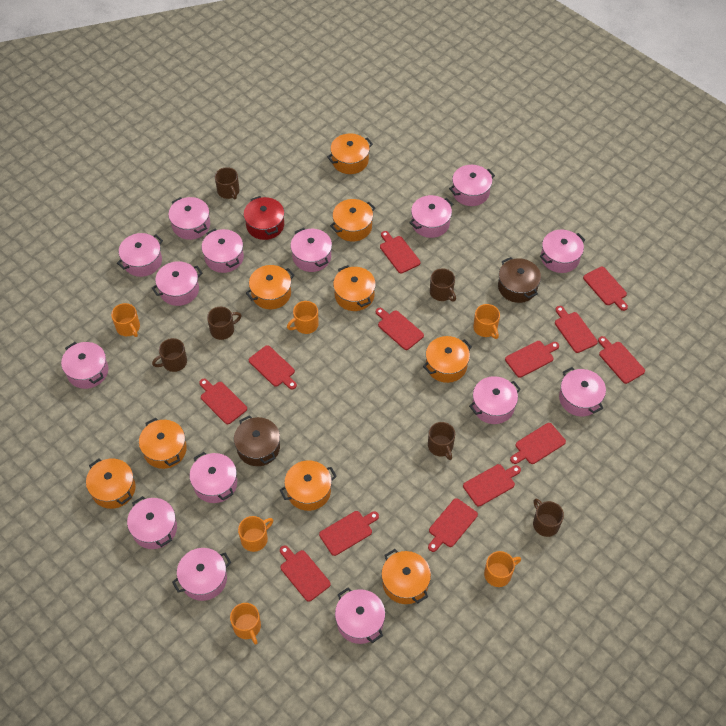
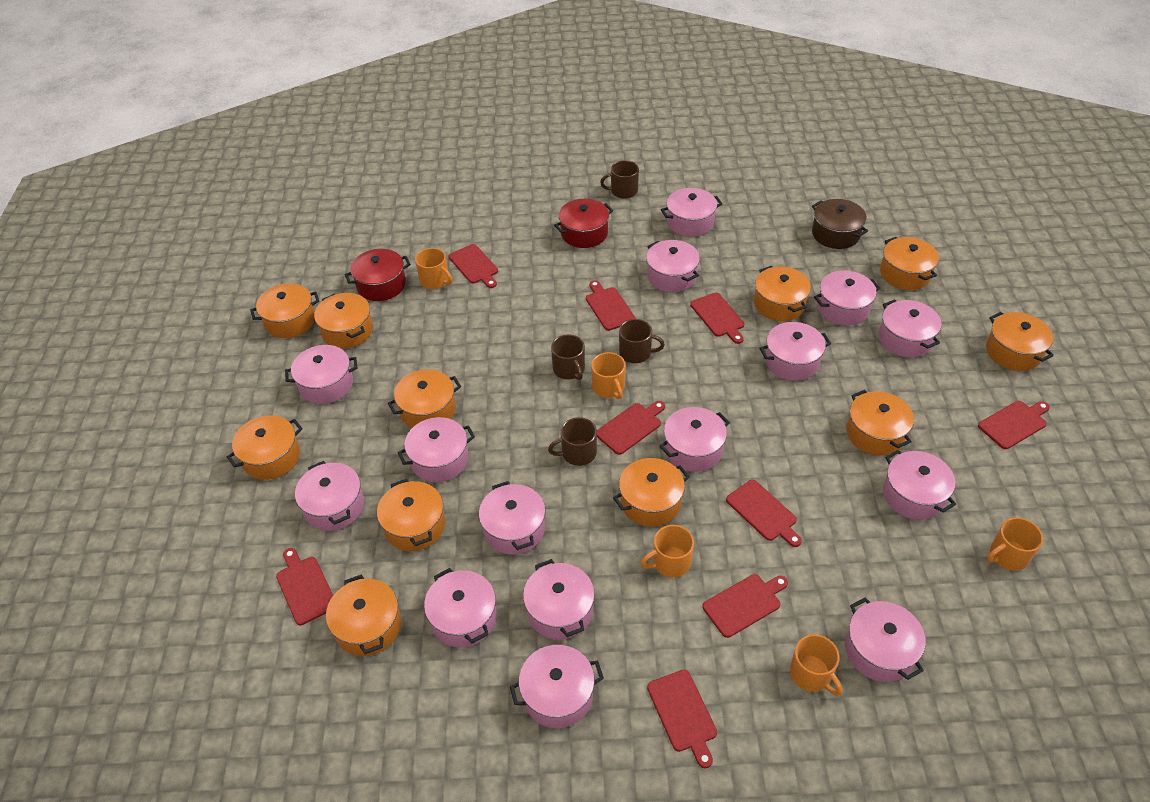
brown mug: [152,338,187,372] [207,307,242,340] [215,167,239,199] [428,422,455,460] [430,268,456,301] [533,499,564,537] = 6 -> [548,417,597,466] [551,335,585,380] [600,160,639,199] [619,319,665,363] = 4
brown pot: [234,415,280,466] [498,257,541,303] = 2 -> [812,199,868,249] = 1
orange mug: [111,303,140,337] [230,603,261,645] [238,516,273,552] [287,301,319,334] [473,304,500,339] [484,551,521,587] = 6 -> [415,248,453,289] [591,352,626,399] [641,525,694,578] [790,634,843,696] [987,517,1043,571] = 5
orange pot: [86,458,136,509] [139,418,187,469] [246,265,295,309] [280,460,337,511] [327,133,373,174] [330,199,375,242] [333,265,376,311] [381,549,431,604] [423,336,472,383] = 9 -> [227,415,303,480] [250,283,319,338] [314,293,373,348] [326,574,401,656] [377,479,445,551] [388,369,461,428] [613,458,690,527] [754,266,811,321] [846,390,914,455] [880,237,939,290] [986,312,1054,371] = 11
red cutting board: [199,379,247,424] [249,345,297,390] [280,545,331,602] [319,511,379,556] [376,308,424,350] [380,231,420,274] [428,498,478,552] [463,464,521,506] [505,341,559,378] [510,423,566,464] [555,306,598,353] [583,267,628,311] [598,336,645,384] = 13 -> [276,548,333,625] [449,244,498,288] [586,280,636,331] [597,401,665,455] [647,670,717,768] [690,292,744,344] [702,574,788,638] [726,480,802,547] [978,401,1050,449] = 9
red pot: [244,196,284,240] = 1 -> [345,249,411,301] [554,199,613,248] = 2

